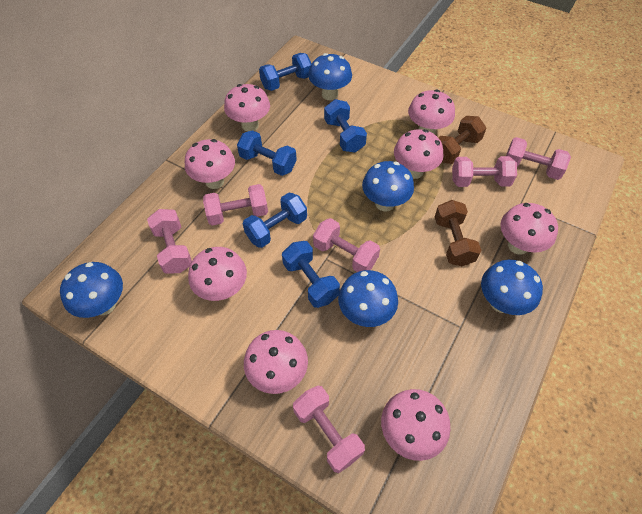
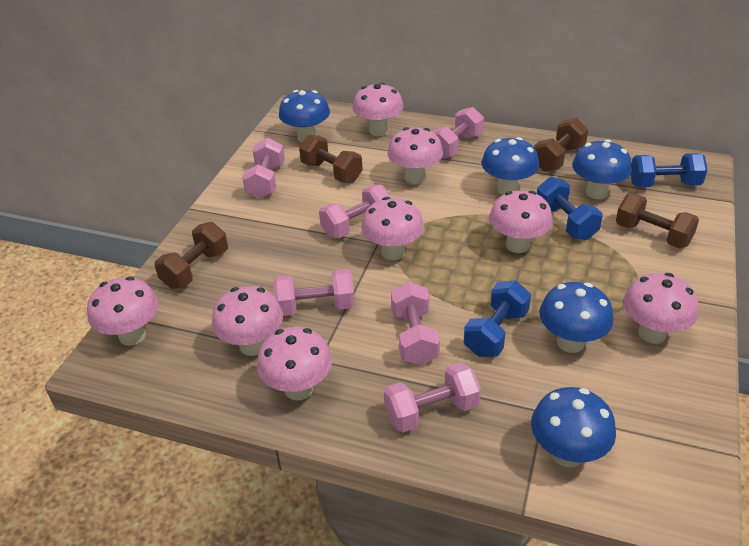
blue dumbbell: [237,130,297,176] [243,193,307,248] [259,53,312,91] [282,241,340,308] [324,99,367,153] = 5 -> [464,280,531,357] [537,177,603,240] [631,153,707,187] = 3
brown dumbbell: [435,200,481,266] [438,116,486,164] = 2 -> [155,222,228,289] [299,135,363,183] [534,118,588,172] [616,193,699,248] = 4

